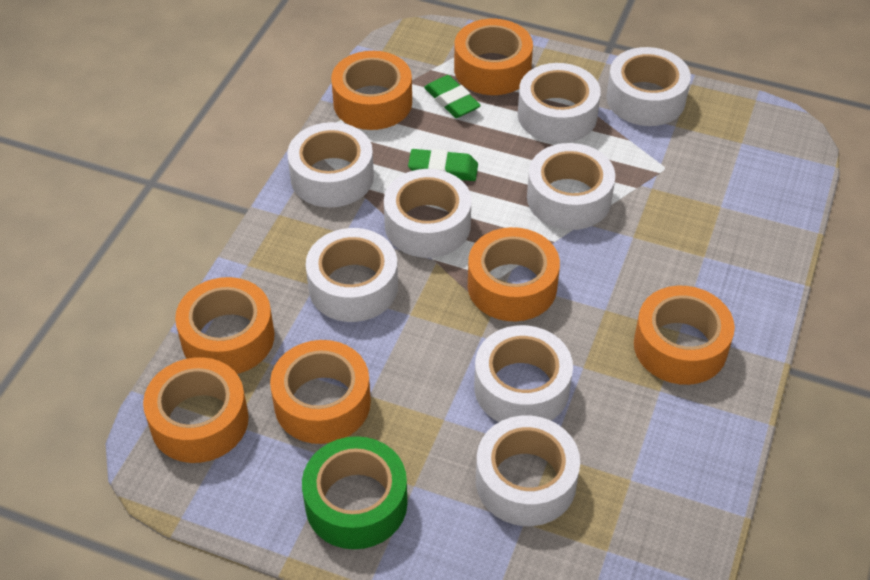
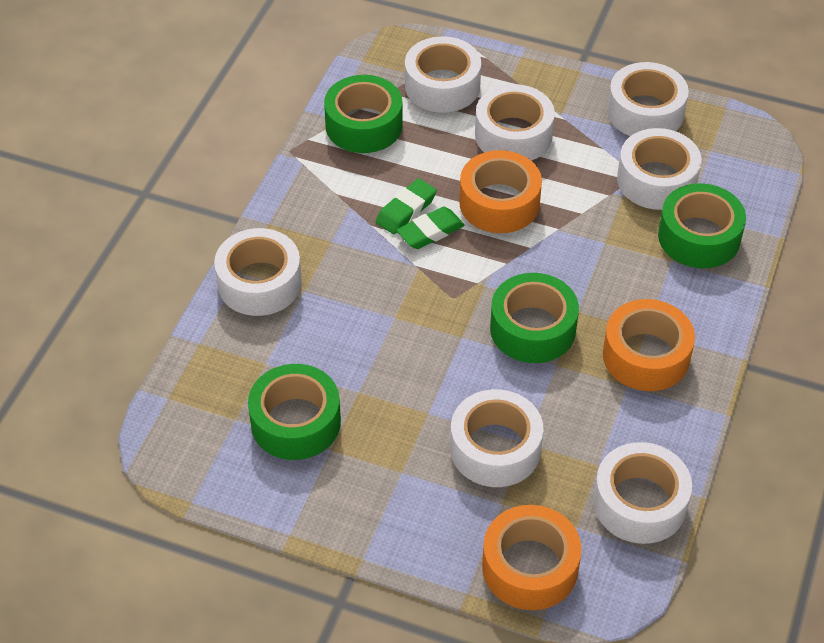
green tape: [302,436,408,549] = 1 -> [248,364,341,460] [324,75,403,153] [490,273,579,363] [658,183,746,268] = 4
orange tape: [143,357,249,463] [175,277,274,374] [270,340,371,444] [331,51,412,130] [454,19,533,95] [468,227,560,321] [634,286,735,385] = 7 -> [459,150,542,233] [482,505,582,610] [603,299,695,391] = 3
white tape: [287,122,374,208] [306,228,398,322] [384,169,472,258] [474,325,573,422] [476,416,580,526] [518,63,601,143] [527,143,615,230] [606,47,691,126] = 8 -> [214,228,302,316] [405,36,481,113] [450,389,543,487] [475,84,555,161] [593,442,692,544] [607,62,689,136] [617,128,702,210] = 7

